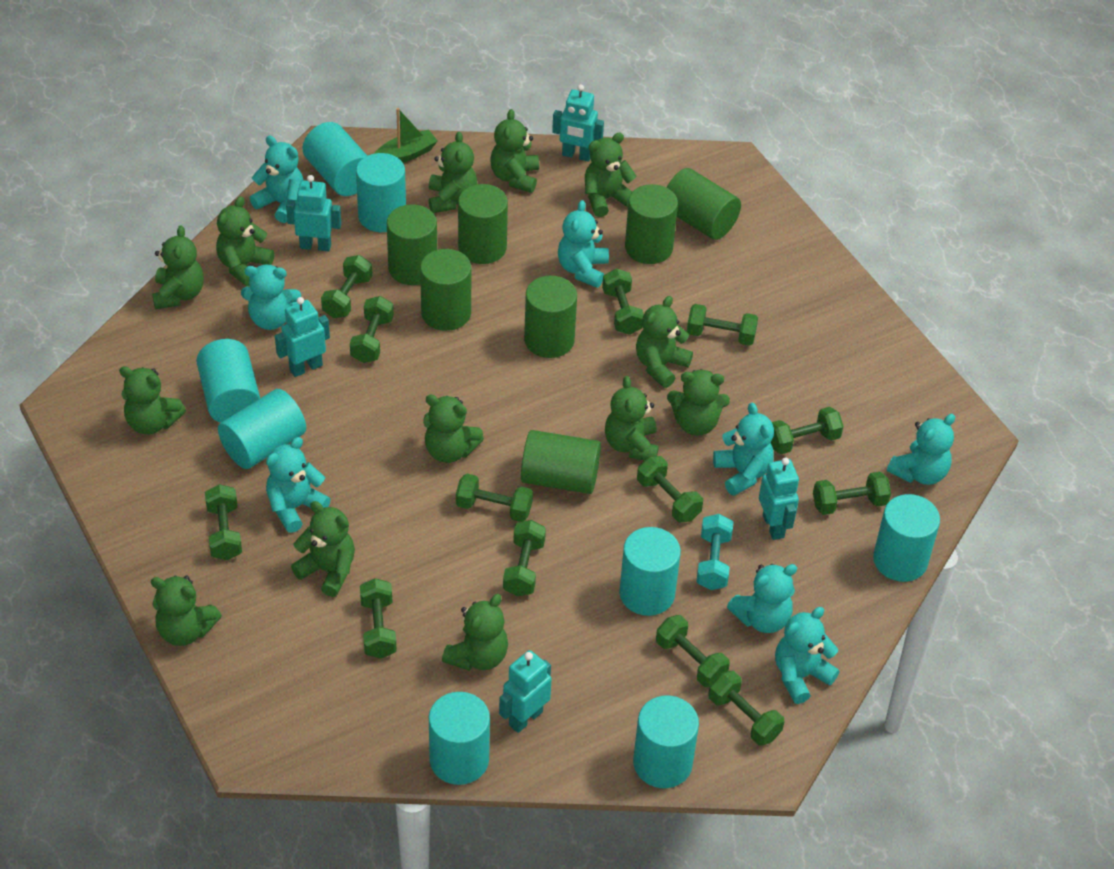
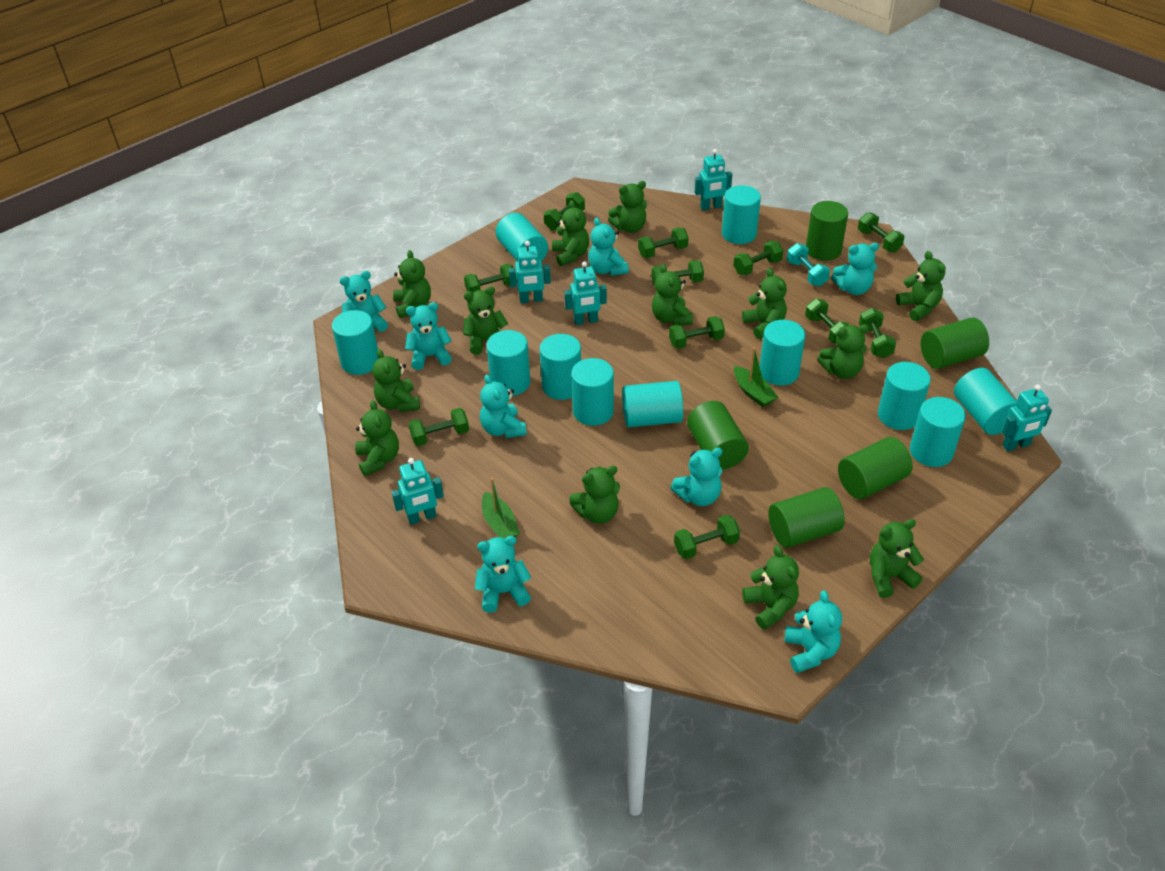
green boat: [374,108,438,163] = 1 -> [482,478,520,538] [734,347,778,407] = 2
green cylinder: [387,204,437,285] [420,249,471,331] [458,184,508,264] [521,430,601,494] [524,275,577,358] [625,184,678,264] [667,168,741,240] = 7 -> [687,401,749,470] [768,487,845,548] [806,201,848,261] [838,437,913,499] [921,317,989,369] = 5
green dumbbell: [205,484,242,560] [321,255,372,318] [350,296,394,363] [360,578,397,658] [456,474,533,522] [503,520,546,596] [602,268,644,335] [637,456,703,523] [656,615,730,687] [687,304,758,346] [708,671,784,746] [771,407,843,454] [813,472,891,515] = 13 -> [409,408,469,446] [464,264,517,292] [544,192,585,230] [638,227,689,258] [652,260,704,286] [669,316,725,349] [674,515,740,559] [733,241,783,275] [805,299,850,344] [858,212,905,252] [859,308,896,358] = 11
turquoise cylinder: [196,339,260,423] [218,389,306,469] [302,122,367,196] [356,153,406,232] [429,692,490,785] [619,527,681,616] [633,696,699,788] [873,494,940,582] = 8 -> [332,310,379,375] [486,330,530,396] [496,213,548,261] [540,334,581,400] [571,358,614,426] [622,381,683,427] [722,185,761,244] [760,320,805,386] [878,362,931,430] [910,397,966,467] [954,368,1017,435] = 11

